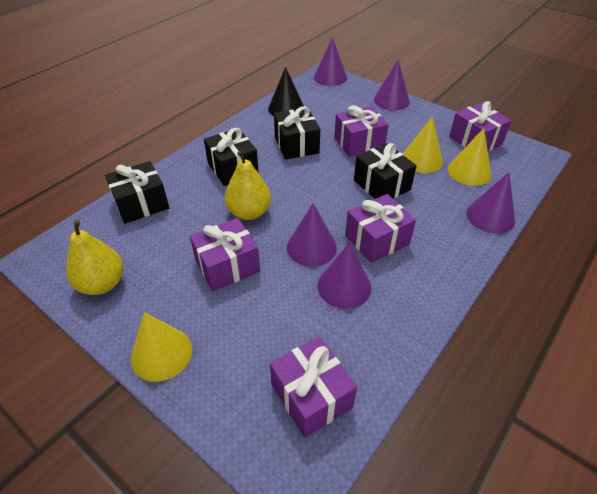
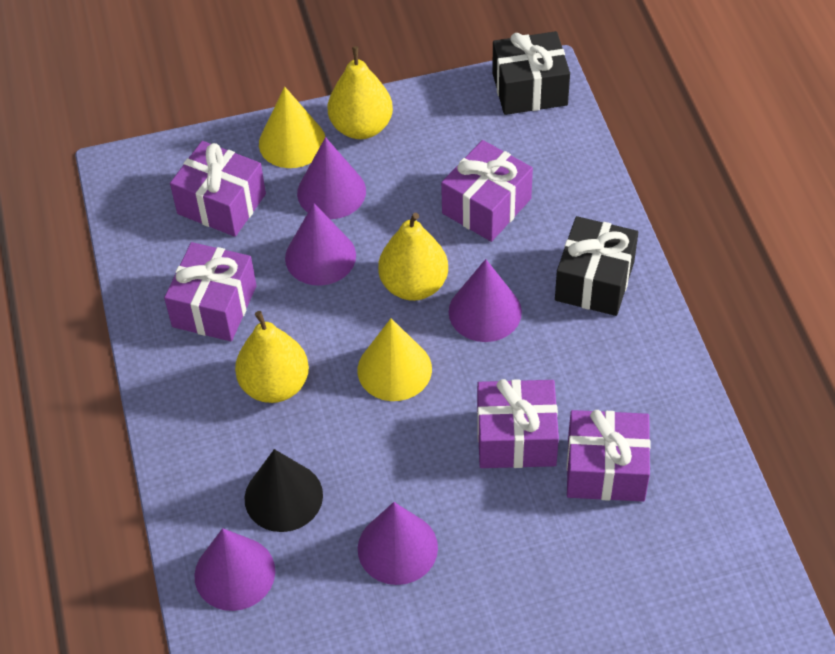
black gift: [105,161,169,224] [204,128,259,186] [274,106,320,159] [354,143,416,199] = 4 -> [492,31,570,115] [555,216,638,316] = 2
yellow cone: [131,312,192,382] [403,116,443,173] [448,128,491,186] = 3 -> [259,87,325,168] [358,318,432,401] = 2
yellow pear: [66,220,123,295] [225,151,271,220] = 2 -> [235,311,309,403] [328,46,393,139] [378,213,448,301] = 3

